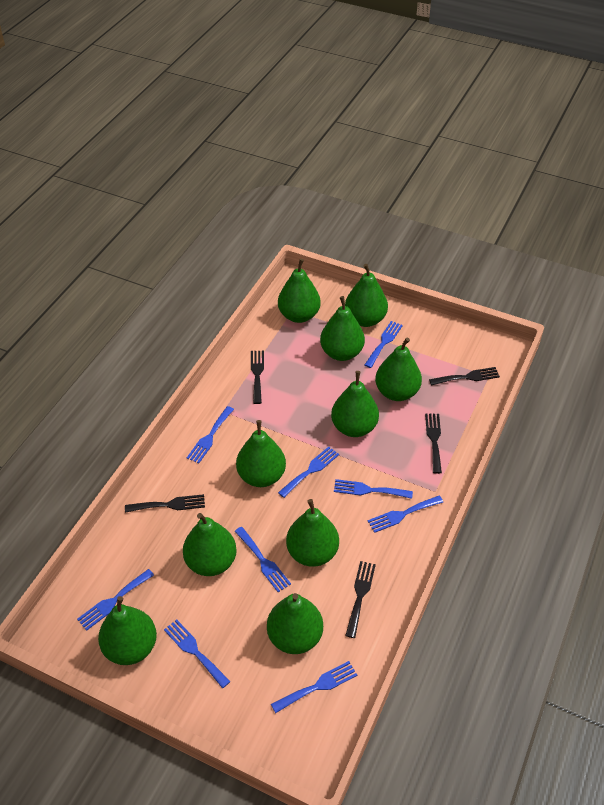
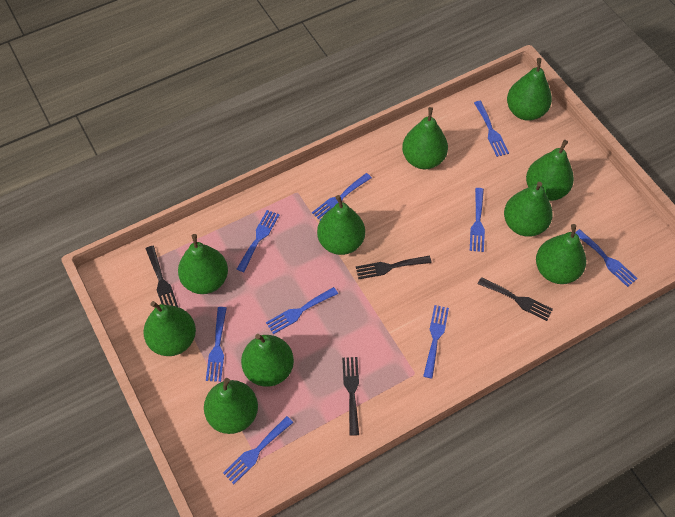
black fork: [125,494,205,513] [251,351,264,404] [345,561,376,638] [425,413,442,474] [429,367,500,386] = 5 -> [145,246,178,307] [342,357,359,436] [356,256,432,279] [478,277,553,321] = 4

